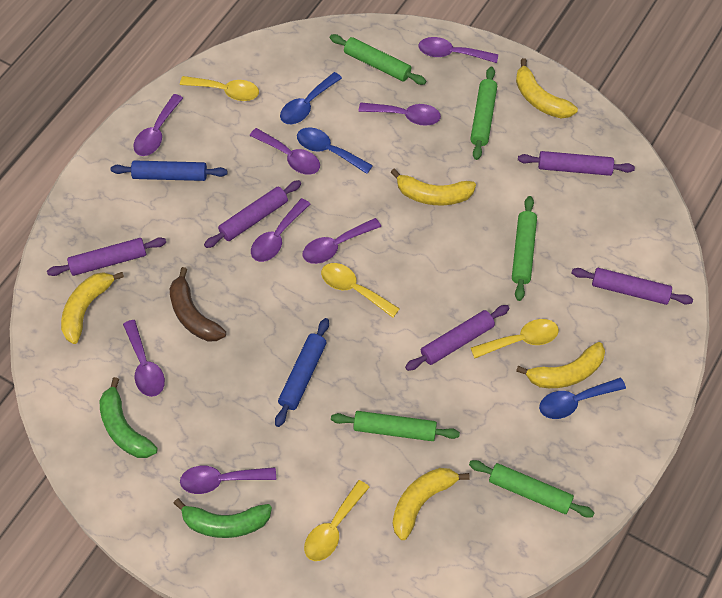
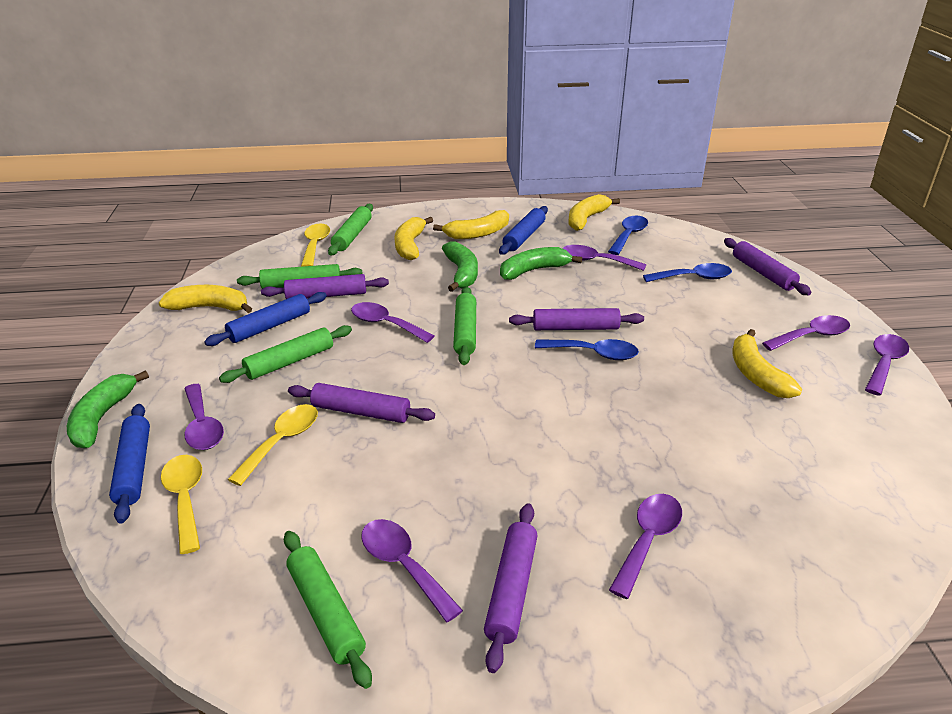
blue rolling pin: [111,160,228,181] [275,318,329,427] = 2 -> [109,404,150,523] [204,292,327,346] [499,206,548,255] = 3
brown banana: [169,267,226,341] = 1 -> none = 0
green banana: [100,377,158,458] [174,498,272,538] = 2 -> [67,370,149,448] [442,242,478,292] [500,247,582,280] = 3
purple spoon: [123,320,165,397] [133,94,183,156] [180,466,276,494] [250,128,320,175] [251,198,310,262] [302,218,381,264] [359,103,441,126] [419,37,498,63] = 8 -> [184,384,224,450] [351,302,435,343] [361,519,463,622] [562,245,647,271] [609,494,682,599] [762,315,850,351] [865,334,909,396] = 7
yellow spoon: [180,76,259,101] [304,480,369,561] [321,263,400,318] [471,319,559,358] = 4 -> [161,455,202,554] [228,404,318,486] [301,223,330,267] = 3

